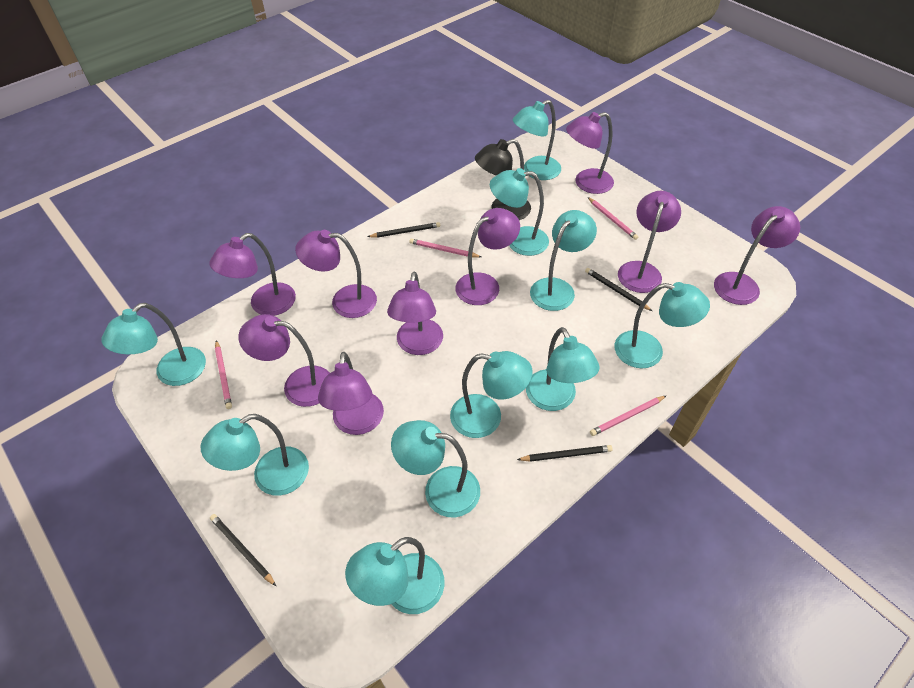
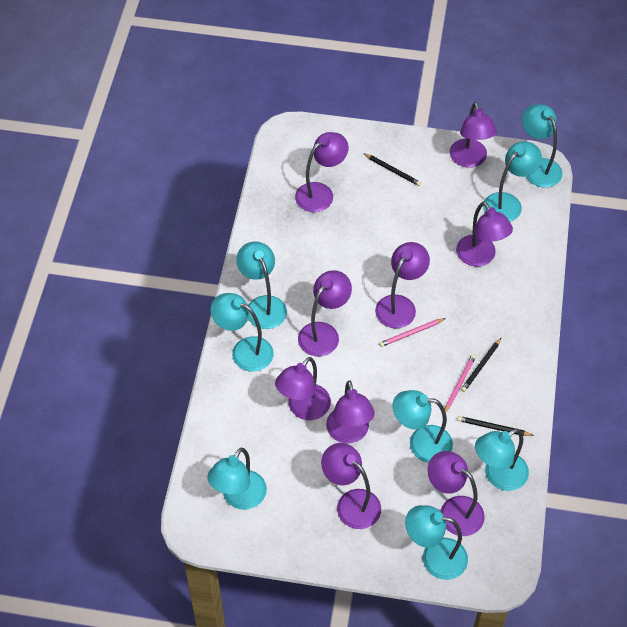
black lamp: [475,139,531,220] = 1 -> none = 0
black pencil: [210,514,276,586] [367,222,440,238] [517,445,613,462] [585,268,652,311] = 4 -> [363,153,421,186] [457,416,534,436] [461,338,501,392] = 3
pink pencil: [215,340,232,409] [409,239,481,258] [588,197,638,240] [590,396,666,436] = 4 -> [379,318,446,347] [445,355,476,413] = 2
turquoise lamp: [102,303,206,386] [201,414,309,496] [345,537,444,614] [391,420,480,517] [450,351,533,438] [490,168,549,256] [513,100,561,180] [526,327,600,411] [530,210,597,311] [615,282,710,368] = 10 -> [208,448,267,510] [210,293,274,372] [236,241,287,329] [393,390,453,463] [405,505,468,580] [475,429,529,491] [483,141,542,222] [522,104,562,188] = 8

